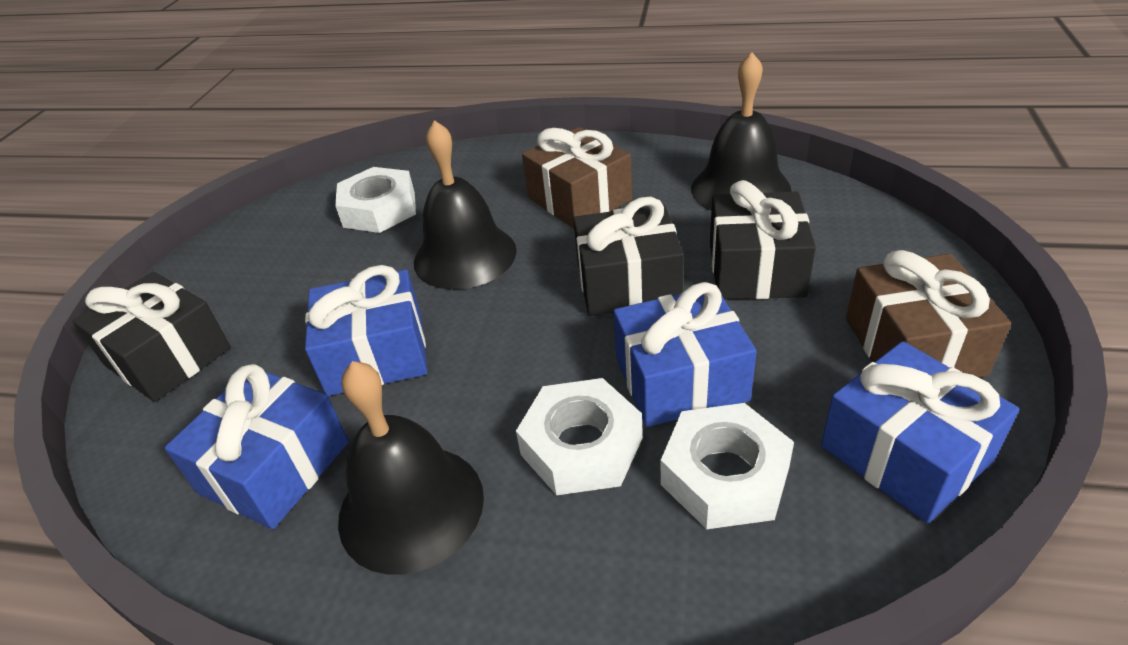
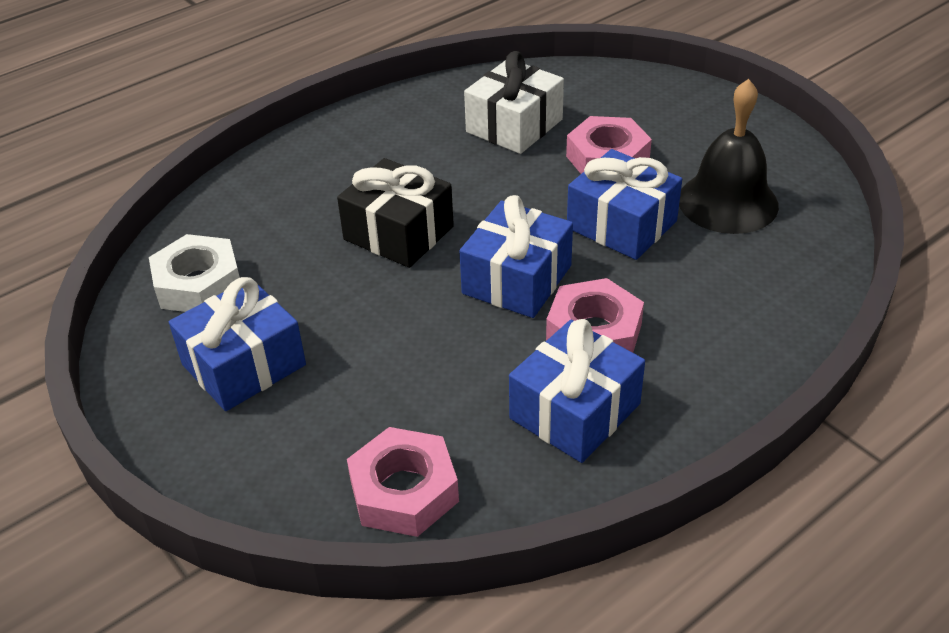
black bell: [338,361,484,575] [414,120,517,289] [691,52,791,211] = 3 -> [679,79,779,234] = 1
black gift: [73,272,231,402] [573,197,684,316] [710,180,816,300] = 3 -> [337,158,454,268] = 1
brown gift: [522,127,632,228] [846,250,1011,377] = 2 -> none = 0
pink nut: none = 0 -> [347,427,459,537] [546,278,644,353] [566,116,652,174] = 3
white gift: none = 0 -> [464,51,564,154] = 1
white nut: [335,167,416,233] [516,378,643,495] [661,403,794,529] = 3 -> [149,234,240,312] = 1

